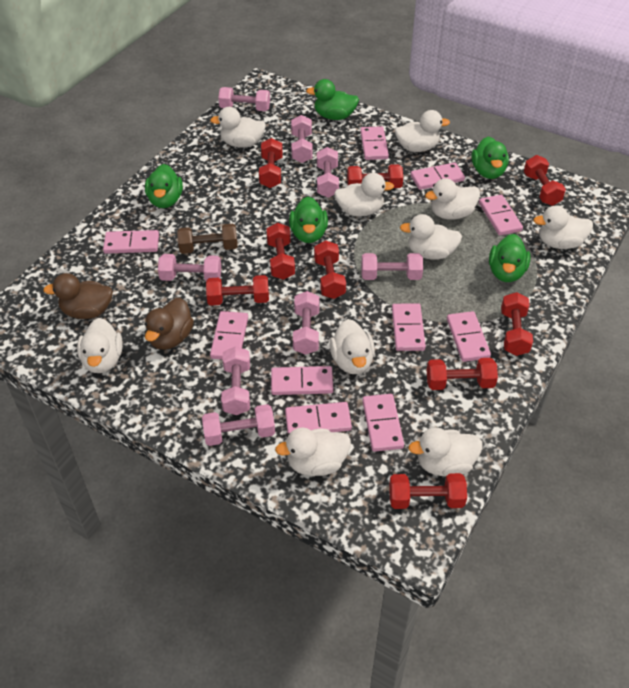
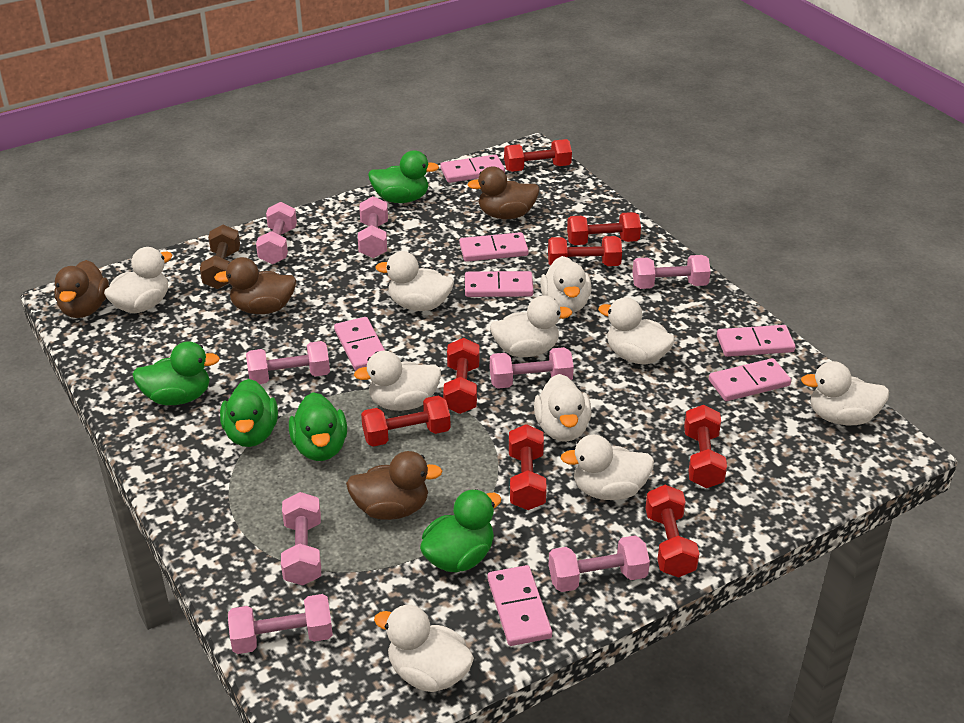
brown duck: [43,273,113,319] [145,298,194,350] = 2 -> [55,260,109,318] [214,257,296,314] [346,451,443,520] [467,167,540,219] = 4
pink domino: [103,230,159,254] [210,311,248,360] [271,366,333,395] [285,402,352,433] [360,126,389,160] [362,394,404,452] [392,303,426,351] [410,162,465,190] [447,311,491,362] [479,195,523,235] = 10 -> [334,317,385,371] [440,155,505,183] [459,232,529,262] [465,271,533,297] [487,565,552,646] [709,358,791,401] [717,325,796,357] = 7
red dumbbell: [206,275,269,306] [259,138,283,188] [266,223,295,280] [314,240,346,299] [347,164,403,188] [389,473,467,509] [427,358,498,390] [501,292,533,356] [524,155,566,206] = 9 -> [361,396,451,447] [443,338,480,414] [504,139,572,172] [509,424,547,510] [548,236,622,266] [567,212,641,245] [645,485,700,578] [684,405,727,488] = 8

